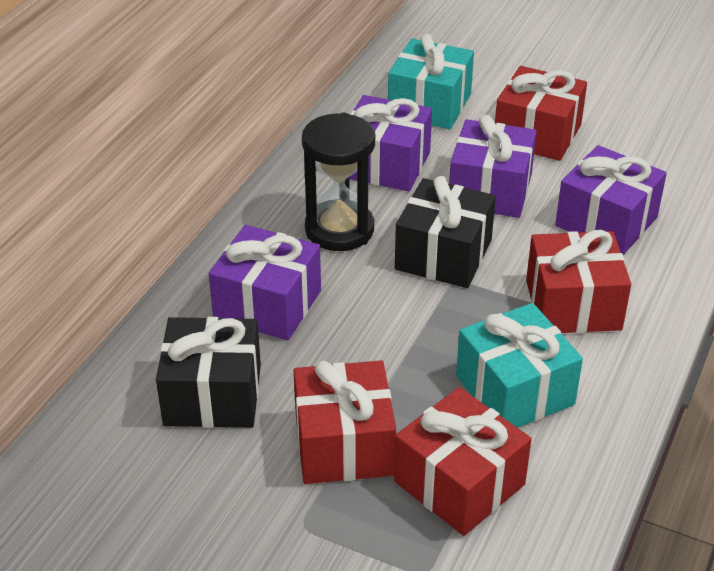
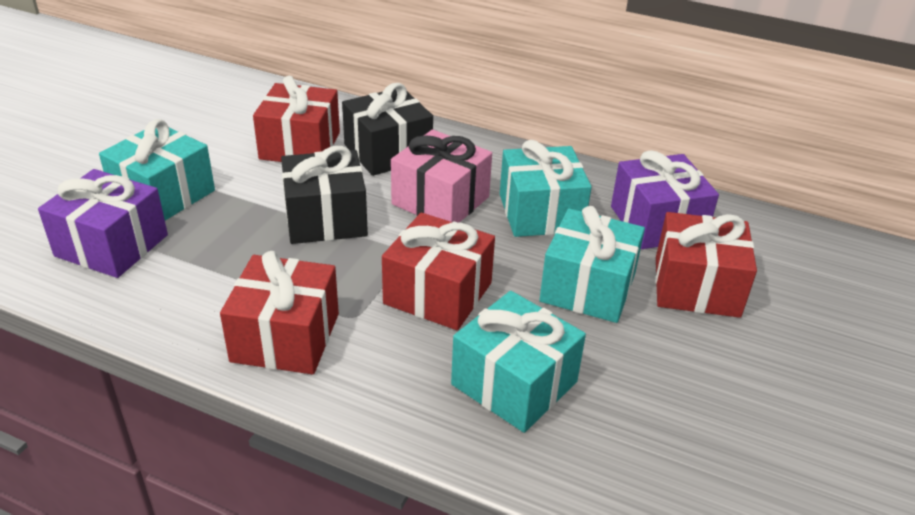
black hourglass: [302,113,375,251] = 1 -> none = 0
pink gift: none = 0 -> [391,129,492,223] = 1
purple gift: [209,225,321,341] [349,95,432,191] [449,115,537,218] [555,145,667,255] = 4 -> [38,169,168,278] [611,150,719,249] = 2
turquoise gift: [388,34,474,129] [456,303,583,428] = 2 -> [99,119,215,220] [451,291,586,433] [500,140,592,237] [539,206,645,323] = 4

